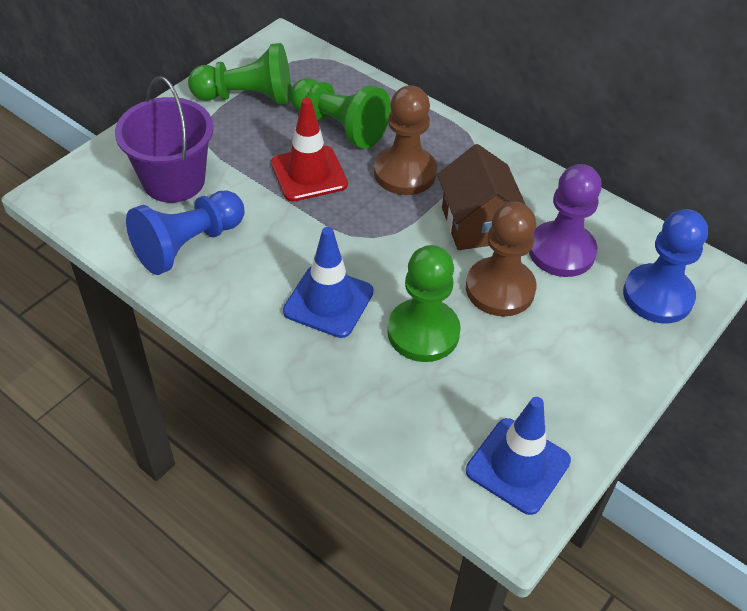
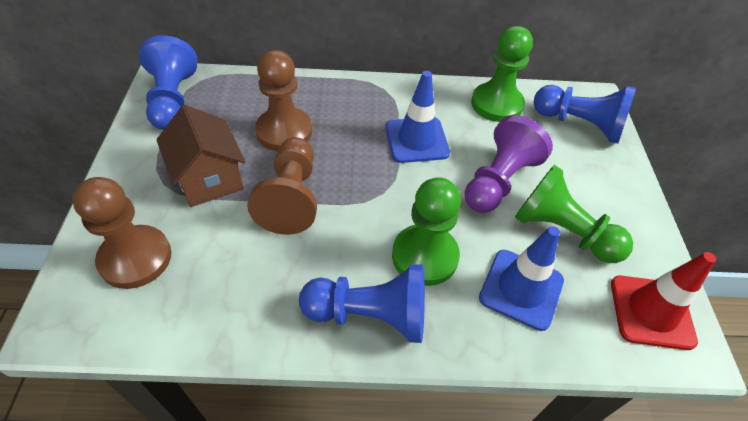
blue pawn: [126,190,245,275] [623,209,708,323] = 2 -> [139,35,197,130] [299,264,425,343] [533,85,636,143] = 3
brown pawn: [374,86,437,195] [466,202,537,316] = 2 -> [73,177,171,289] [247,137,317,235] [255,50,312,151] = 3
purple bucket: [115,76,214,203] = 1 -> none = 0

